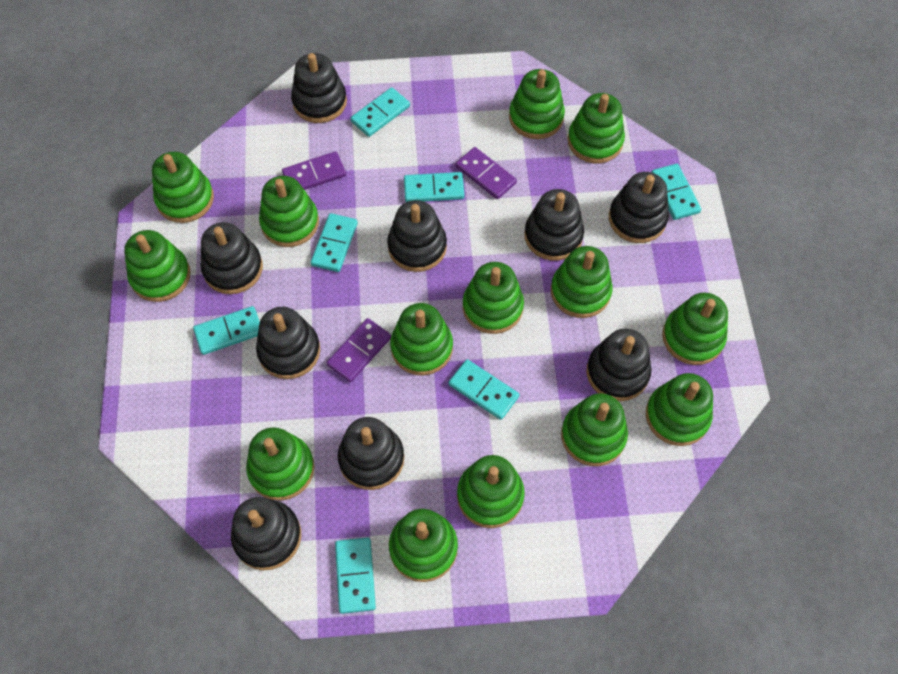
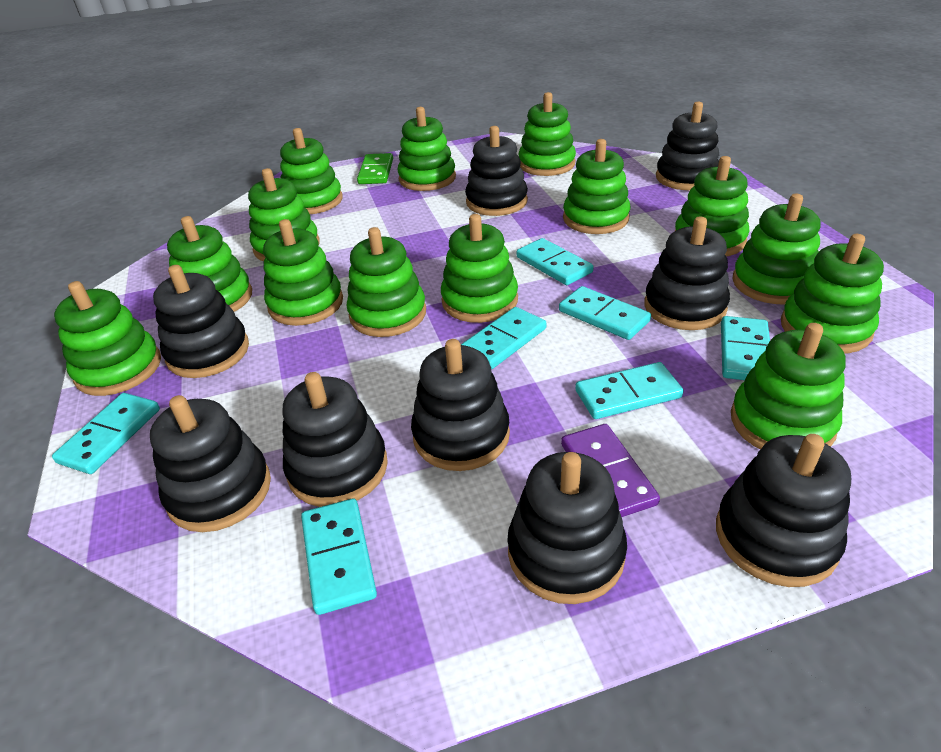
green domino: none = 0 -> [357,153,393,184] = 1
purple domino: [282,151,346,190] [327,318,391,382] [455,147,517,199] = 3 -> [561,424,660,517] = 1

